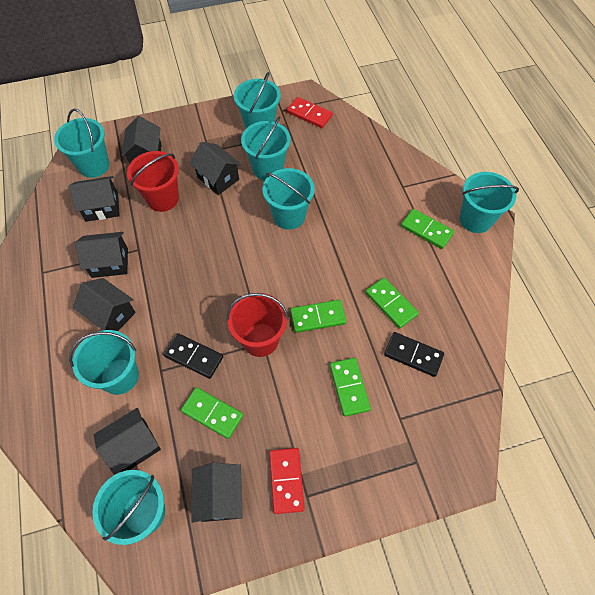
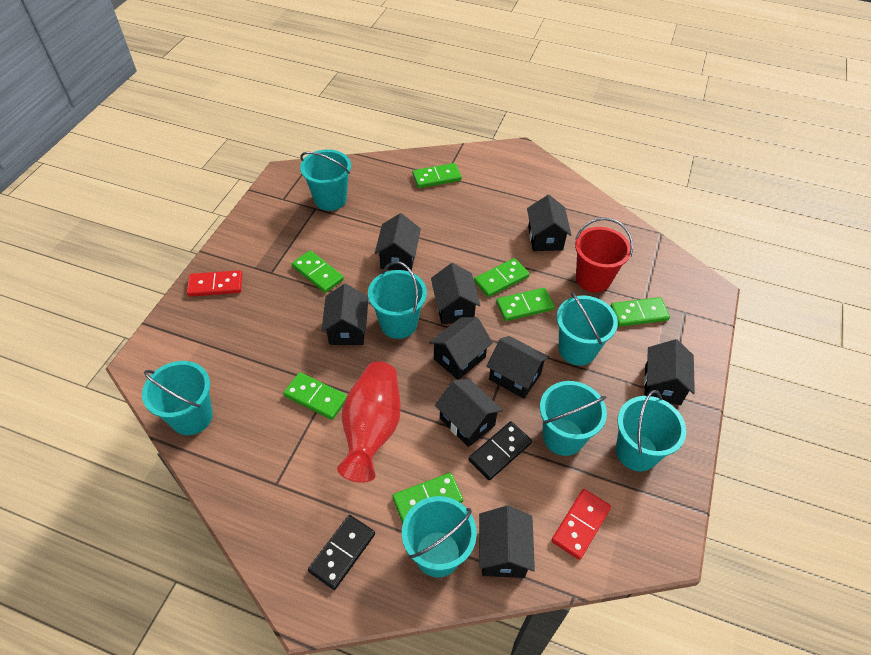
black house: [69,176,120,222] [73,278,136,331] [75,232,128,278] [94,408,161,475] [121,116,162,165] [190,142,241,195] [191,462,243,523] = 7 -> [321,284,368,345] [375,213,421,271] [429,317,493,380] [431,263,481,325] [435,379,503,447] [479,505,535,578] [486,336,549,399] [527,195,571,251] [644,339,695,405] = 9
green domino: [181,387,243,439] [290,300,346,333] [330,358,371,417] [365,278,419,329] [401,209,454,249] = 5 -> [283,372,347,420] [292,250,344,293] [392,473,463,523] [412,163,462,188] [474,258,529,297] [496,288,555,321] [610,297,670,327] = 7
red bucket: [127,151,179,212] [226,293,288,357] = 2 -> [575,218,633,293] = 1
red vase: none = 0 -> [337,361,401,483] = 1

